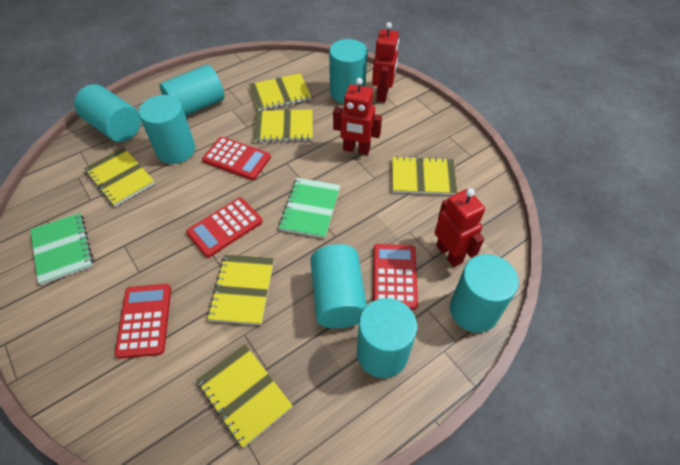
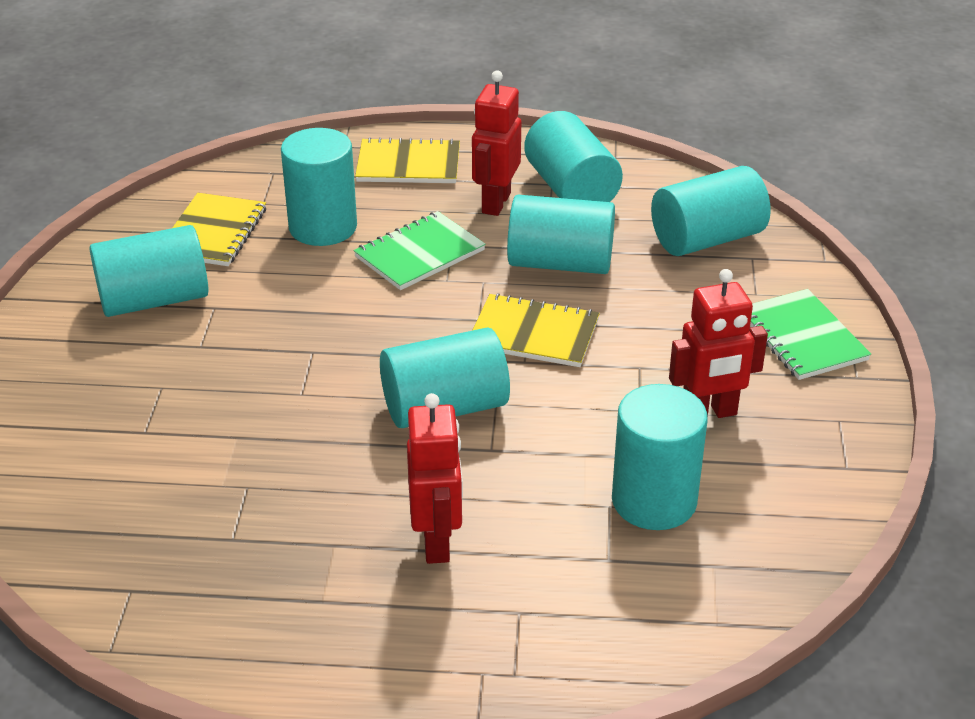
red calculator: [115,284,171,359] [186,197,262,258] [202,137,271,180] [373,244,418,310] = 4 -> none = 0
yellow notebook: [84,147,155,207] [196,344,293,448] [207,254,274,325] [249,73,312,111] [253,109,313,142] [392,156,457,195] = 6 -> [172,193,266,266] [355,137,460,183] [472,293,600,367] = 3

